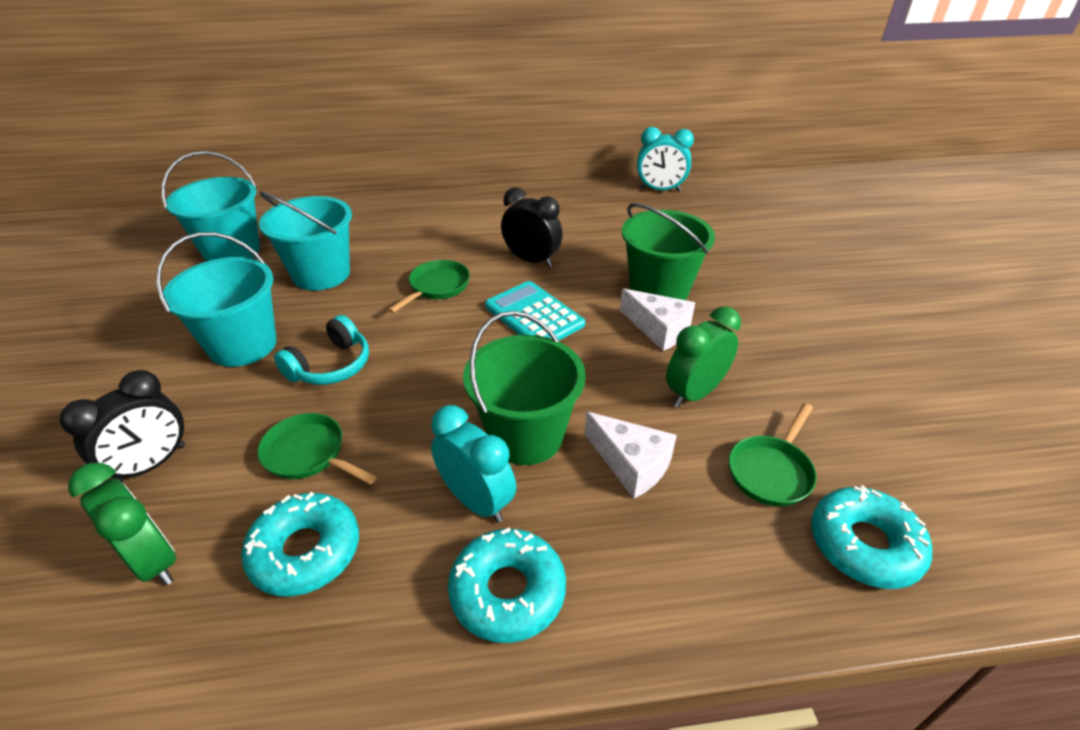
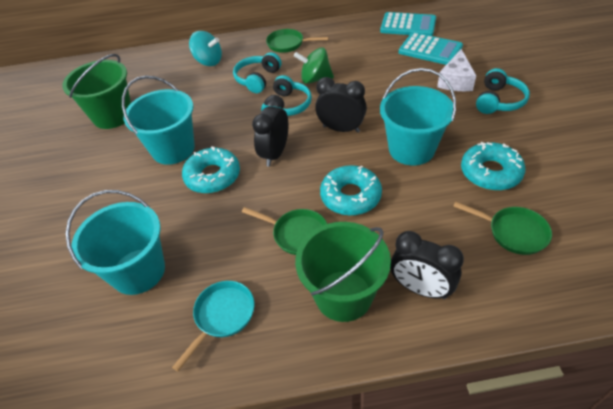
black clock: [59,370,185,483] [501,187,563,267] = 2 -> [252,95,288,167] [315,77,367,133] [390,231,464,299] = 3
green clock: [68,463,176,586] [666,306,741,407] = 2 -> none = 0
green spinning top: none = 0 -> [294,48,334,84] = 1
turquoise calculator: [485,281,585,340] = 1 -> [380,12,436,36] [398,32,463,65] = 2
turquoise clock: [431,405,516,523] [637,127,694,192] = 2 -> none = 0
turquoise headphones: [274,315,369,385] = 1 -> [233,52,281,93] [261,75,312,116] [476,68,530,114] = 3
turquoise pan: none = 0 -> [172,281,254,371] = 1
turquoise spinning top: none = 0 -> [189,31,222,66] = 1
white cheese: [585,412,677,498] [620,289,695,351] = 2 -> [437,49,476,91] = 1

